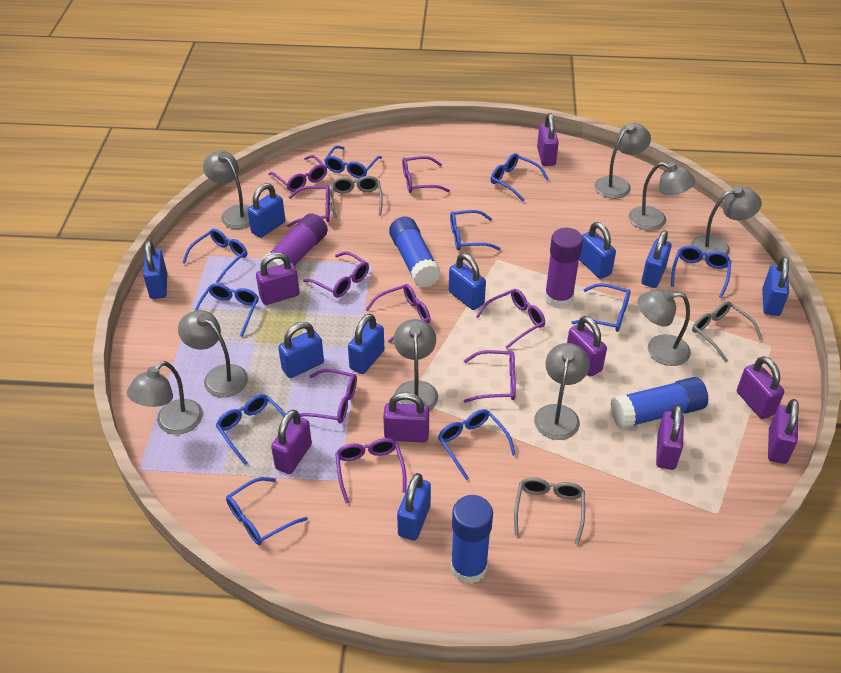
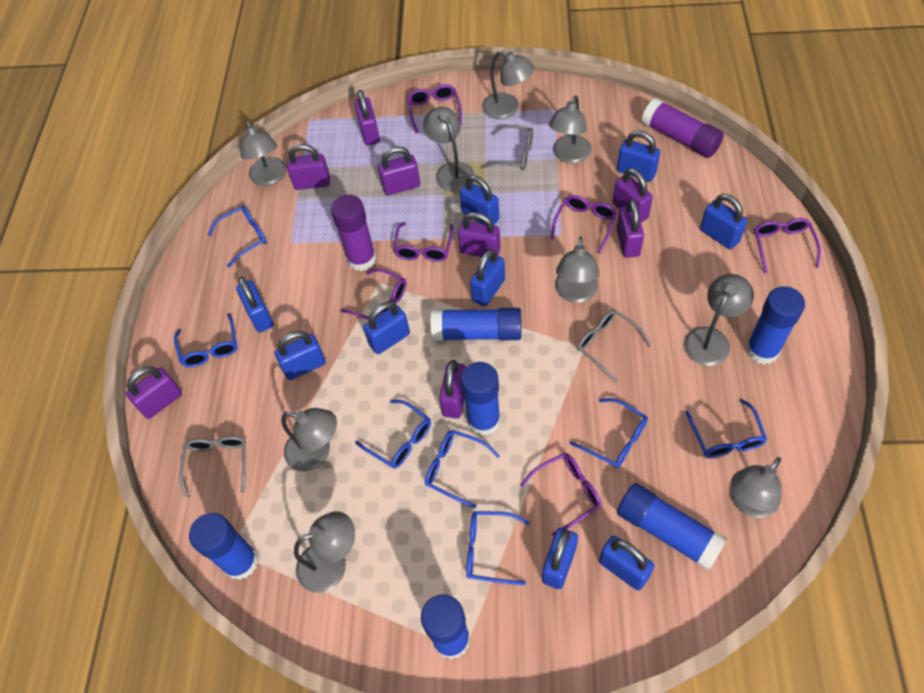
blue glasses: [182,229,247,283] [195,283,259,337] [216,394,285,465] [226,477,308,545] [324,146,382,178] [438,409,516,480] [450,210,501,250] [491,153,549,201] [571,283,631,332] [671,246,731,298] = 10 -> [174,313,238,367] [207,206,267,268] [355,400,431,468] [425,430,500,508] [466,511,530,585] [570,398,648,468] [686,399,767,458] = 7
blue glue stick: [389,217,441,287] [451,495,493,584] [610,377,708,429] = 3 -> [189,513,258,580] [421,595,470,659] [430,308,522,341] [461,362,500,436] [617,483,727,571] [746,286,805,365] = 6
purple glasses: [268,155,327,192] [287,185,330,227] [299,369,357,423] [303,252,369,298] [335,438,407,503] [365,284,431,343] [402,156,450,193] [464,350,516,403] [476,289,545,349] = 9 -> [340,268,407,319] [393,222,453,262] [407,84,462,134] [520,453,601,537] [551,195,617,254] [754,218,821,273] = 6

